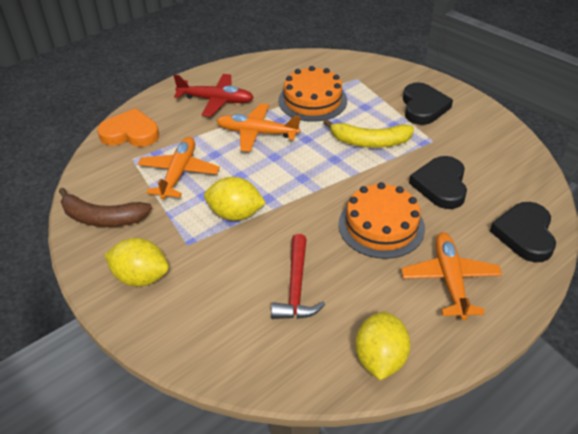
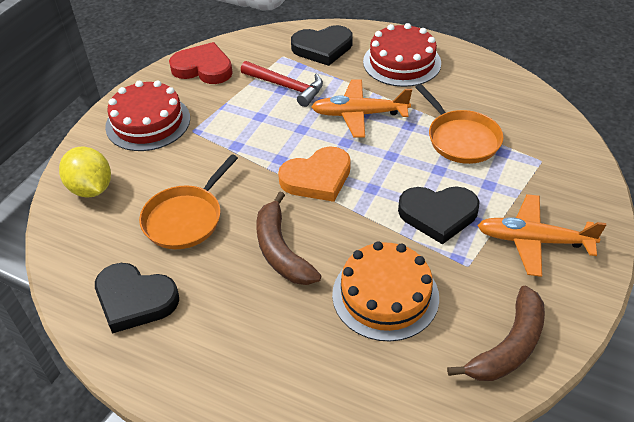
brown banana: [59,188,152,227] = 1 -> [256,192,322,285] [447,286,545,381] = 2
orange cake: [278,66,347,122] [338,182,425,259] = 2 -> [332,241,439,341] = 1
orange pan: none = 0 -> [139,154,238,249] [415,84,503,164] = 2
orange plane: [138,137,220,200] [217,103,301,152] [401,232,502,320] = 3 -> [311,79,412,138] [477,194,606,277] = 2
red cake: none = 0 -> [105,80,190,151] [363,23,441,87] = 2
red heart: none = 0 -> [169,42,233,84] = 1
red plane: [173,74,254,117] = 1 -> none = 0
yellow banana: [323,119,414,148] = 1 -> none = 0
yellow lemon: [104,238,169,287] [204,177,266,221] [355,311,411,380] = 3 -> [59,146,111,198] = 1

